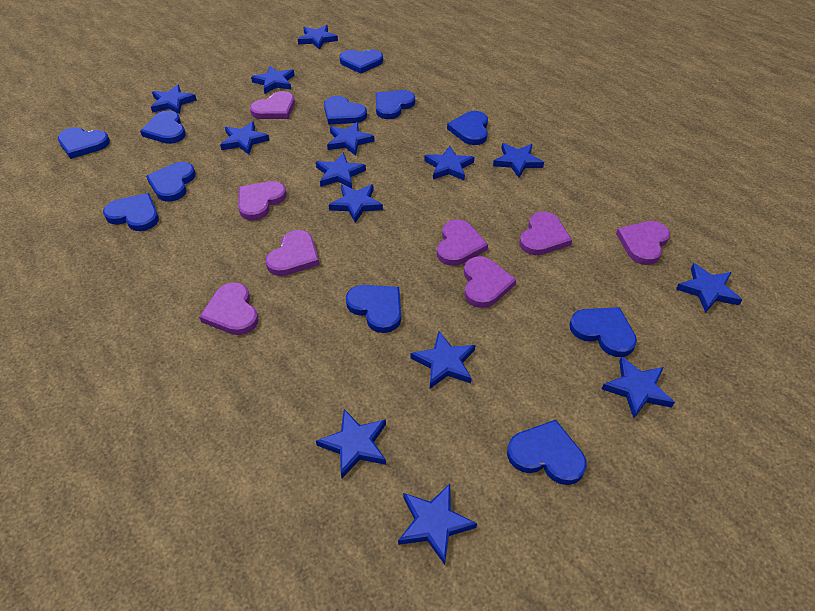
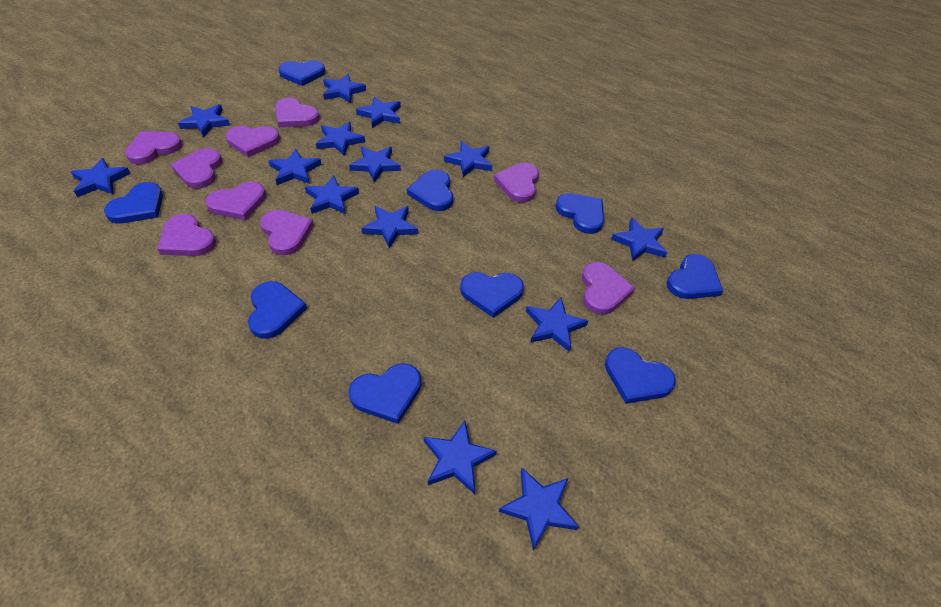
blue heart: [58,127,110,159] [103,193,159,231] [140,110,186,144] [146,162,196,202] [324,96,367,124] [339,50,383,74] [346,285,401,333] [376,90,415,119] [447,111,488,145] [507,420,587,485] [569,307,637,357] = 11 -> [104,182,163,223] [248,281,307,339] [278,60,325,86] [349,363,421,424] [407,169,453,211] [460,272,524,318] [556,193,604,234] [605,347,676,404] [666,254,723,299] = 9
purple heart: [199,282,258,335] [238,181,287,220] [250,91,295,119] [266,230,319,276] [437,220,488,266] [464,256,516,308] [519,212,572,255] [616,221,670,265] = 8 -> [125,131,182,164] [157,214,216,256] [171,148,222,189] [206,182,266,220] [226,126,280,157] [260,210,314,255] [275,98,320,127] [494,163,539,202] [582,262,635,315] = 9

